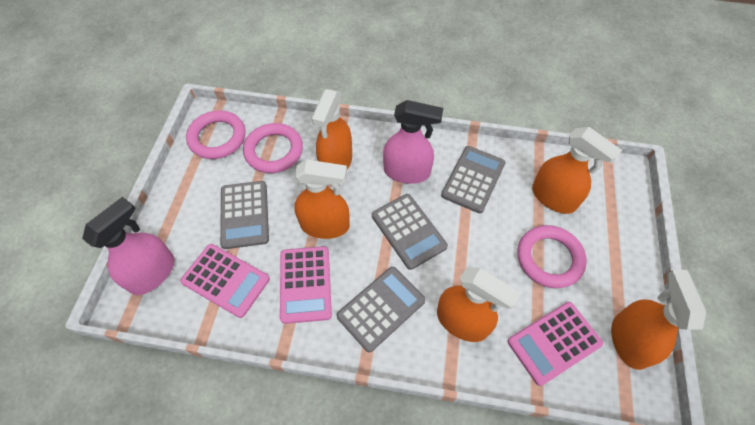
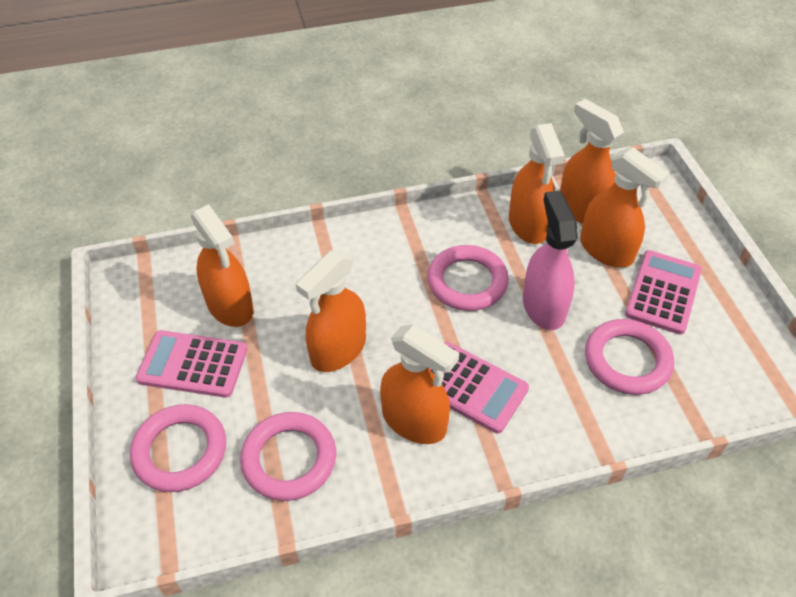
grey calculator: [220,181,269,249] [337,267,426,352] [372,194,448,270] [441,146,505,214] = 4 -> none = 0
orange spray bottle: [294,160,350,239] [311,89,352,169] [437,267,521,342] [532,127,622,214] [611,270,706,370] = 5 -> [190,204,254,327] [296,251,366,372] [380,324,459,444] [509,123,565,244] [560,99,624,224] [580,147,669,267] = 6
pink ring: [186,110,245,159] [243,123,303,173] [518,225,587,288] = 3 -> [130,404,226,492] [240,412,336,501] [427,245,509,311] [585,319,674,395] = 4
pink spray bottle: [82,197,174,295] [383,100,443,184] = 2 -> [523,191,578,330] = 1

